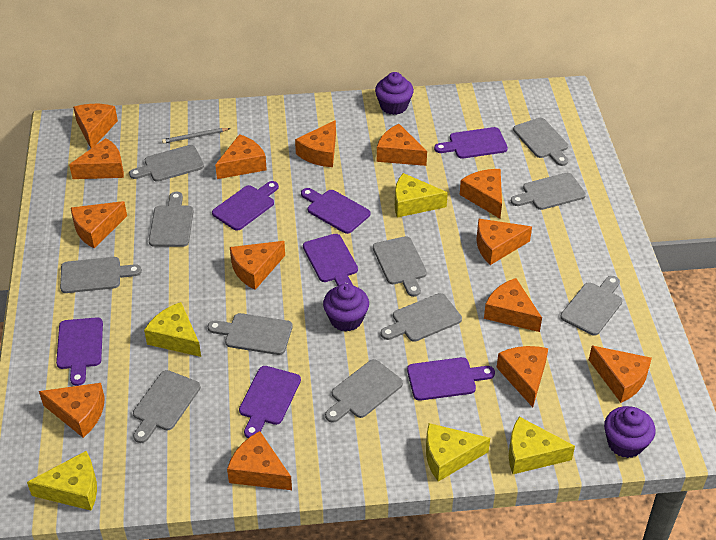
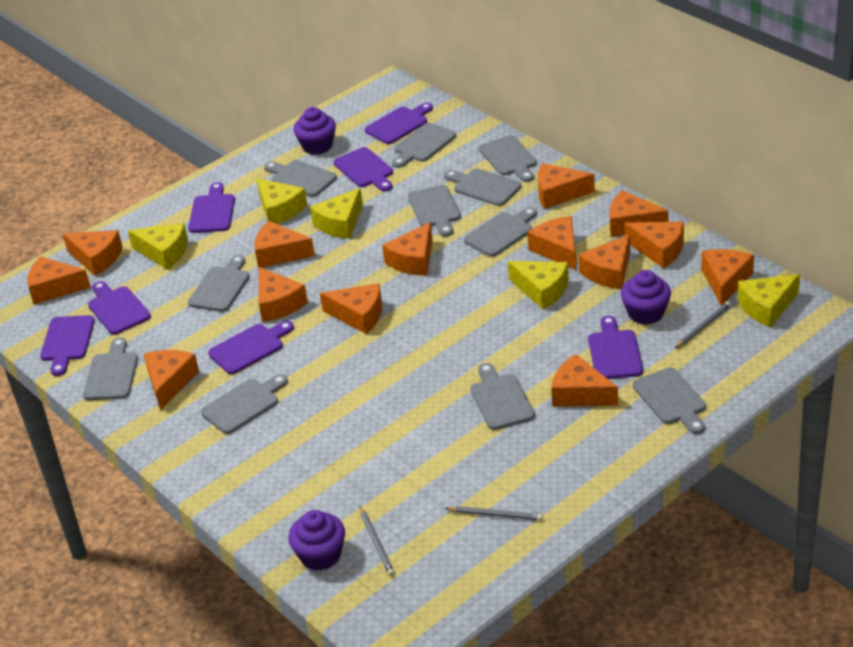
grey pencil: [162,128,231,144] = 1 -> [360,507,394,576] [445,506,543,520] [674,301,731,349] = 3

